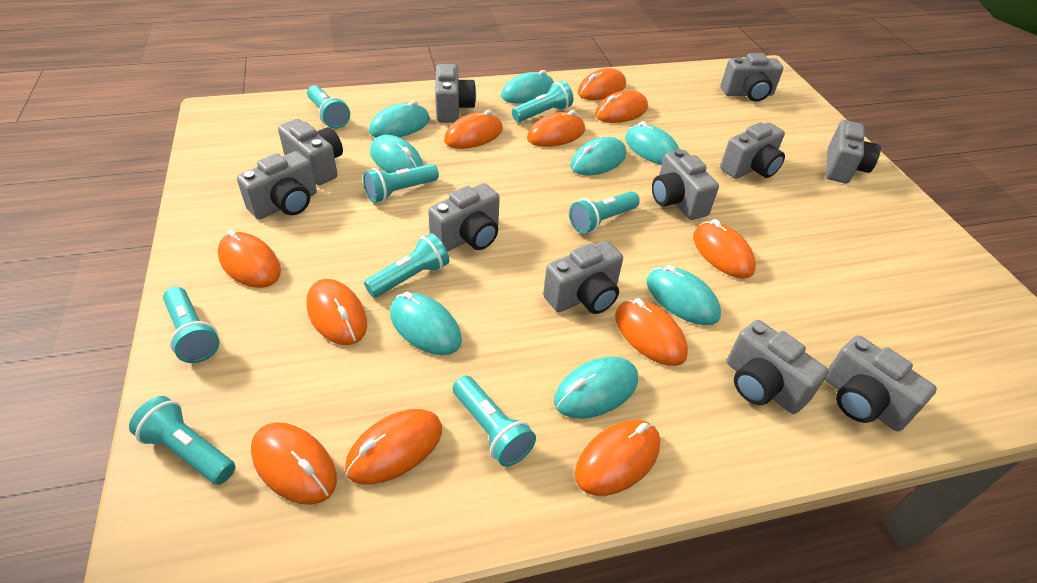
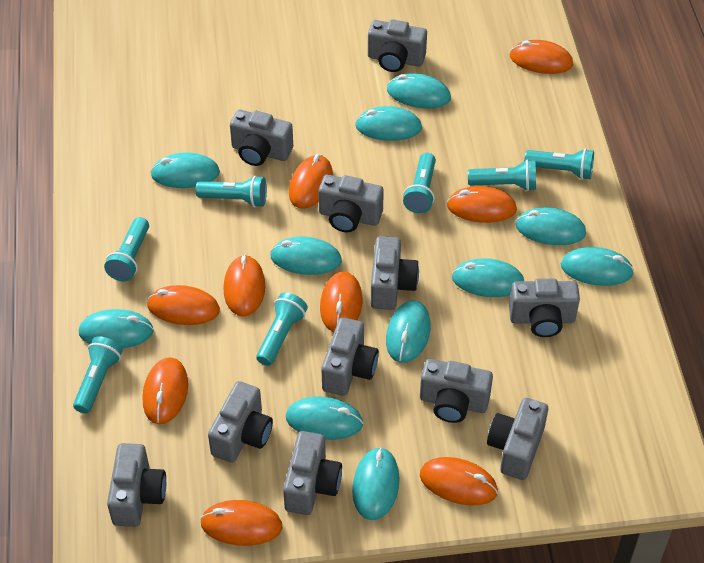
orange mouse: [218,230,281,288] [251,422,337,505] [306,279,367,345] [345,409,442,485] [444,110,503,149] [527,110,585,147] [575,420,661,496] [578,68,626,100] [595,90,648,123] [615,298,688,366] [693,219,756,279] = 11 -> [143,357,188,424] [147,285,220,325] [200,500,283,546] [224,255,265,317] [289,154,333,209] [320,271,363,332] [420,457,498,505] [447,186,517,223] [510,40,573,74] = 9
turquoise flashlight: [129,396,235,485] [163,287,219,363] [307,85,350,129] [363,164,439,203] [364,233,449,298] [453,376,536,467] [512,81,574,122] [569,191,640,234] = 8 -> [73,337,123,413] [104,217,149,281] [195,176,267,207] [256,293,308,366] [403,153,436,213] [468,160,536,191] [524,149,594,180] = 7
turquoise mouse: [369,101,430,138] [370,135,423,173] [390,292,462,355] [501,70,554,103] [554,357,638,419] [570,137,626,175] [625,121,679,165] [647,265,721,325] = 8 -> [79,309,154,348] [150,152,220,188] [270,236,342,275] [286,397,363,440] [352,447,400,520] [355,106,422,141] [386,301,431,363] [387,73,451,108] [452,258,524,297] [516,207,586,245] [561,247,634,286] = 11

